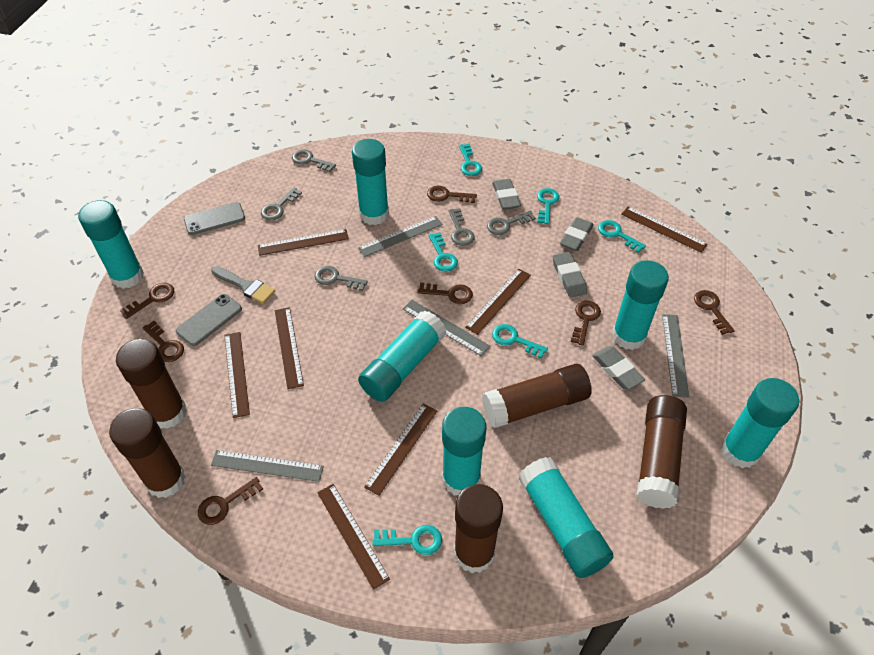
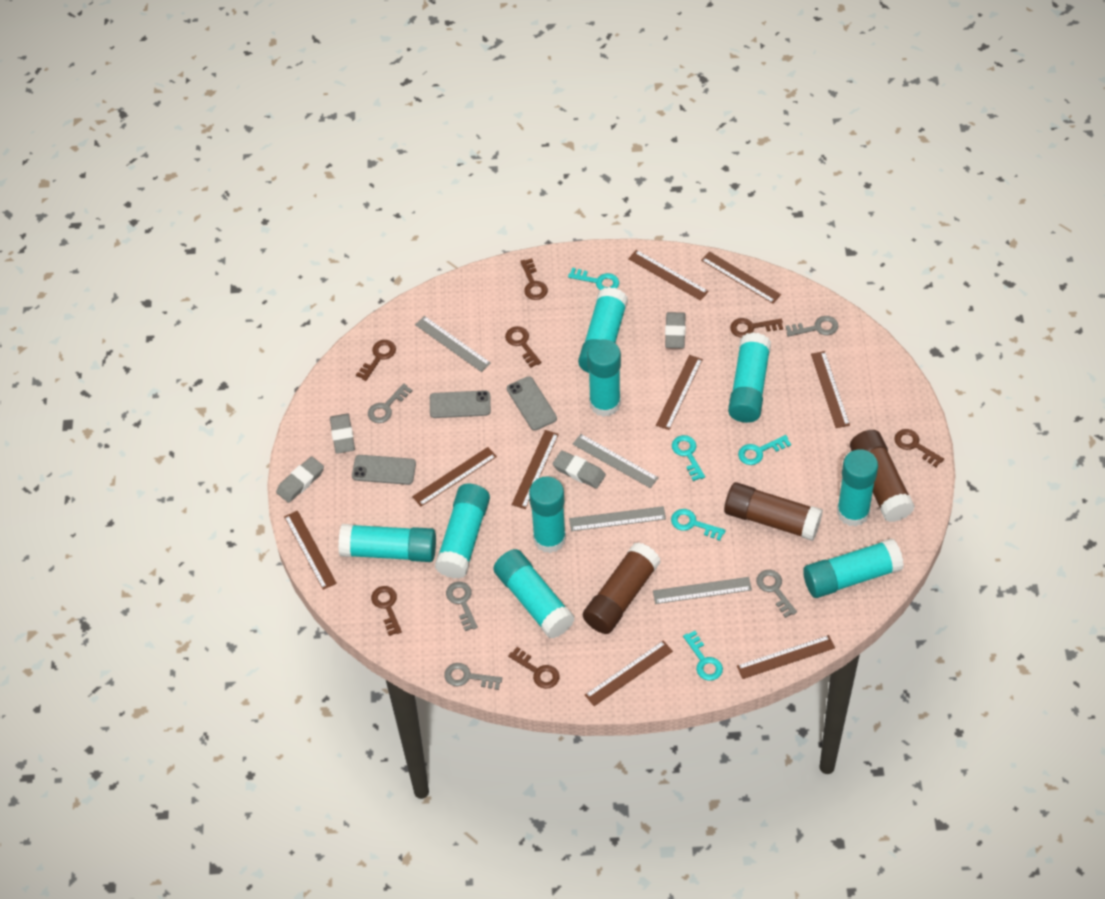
brown glue stick: [109,408,186,498] [116,339,187,429] [454,484,503,573] [482,364,592,428] [637,395,687,509] = 5 -> [583,542,661,634] [724,482,823,541] [850,430,915,522] = 3
brown ruler: [224,332,250,418] [258,229,349,256] [275,307,304,389] [317,484,390,590] [364,403,437,496] [465,269,531,335] [621,207,708,253] = 7 -> [284,510,337,590] [412,447,497,506] [512,430,559,509] [585,640,673,706] [628,250,709,301] [656,355,703,430] [701,251,781,304] [737,635,835,679] [811,351,850,428] = 9
grey brush: [211,266,275,304] = 1 -> none = 0
grey phone: [176,294,242,346] [184,202,245,235] = 2 -> [352,455,416,485] [430,390,491,418] [507,376,557,431] = 3
turquoise glue stick: [78,200,144,289] [352,139,389,225] [358,310,446,402] [442,407,486,496] [518,457,613,578] [612,260,669,350] [721,378,799,468] = 7 -> [339,524,436,562] [435,484,490,579] [493,549,575,639] [529,477,566,553] [578,287,628,373] [587,340,621,417] [728,332,771,423] [803,538,904,598] [837,449,878,526] = 9
turquoise key: [372,525,442,555] [429,232,458,272] [459,144,482,176] [492,324,548,359] [537,188,559,224] [598,220,646,253] = 6 -> [568,268,619,290] [671,509,726,541] [672,435,705,481] [683,631,723,681] [738,435,791,465] = 5

